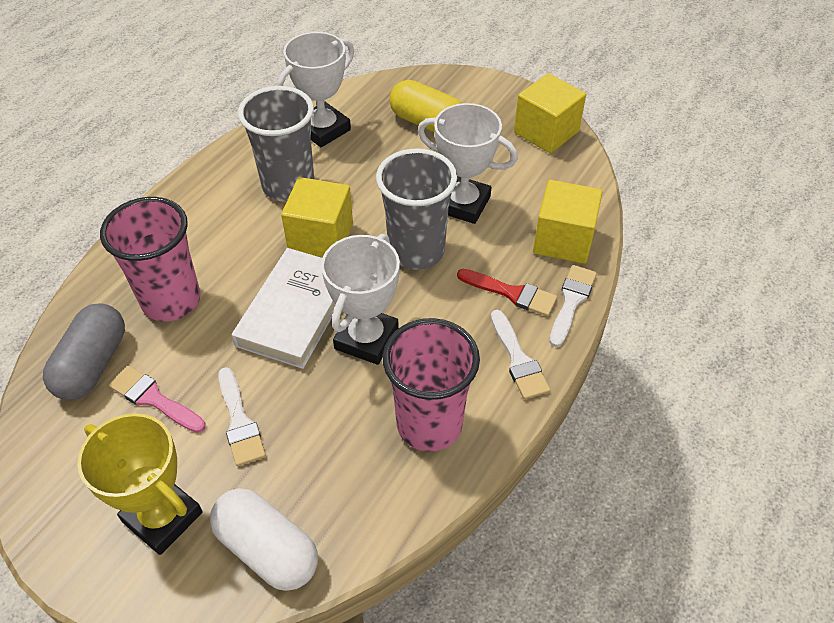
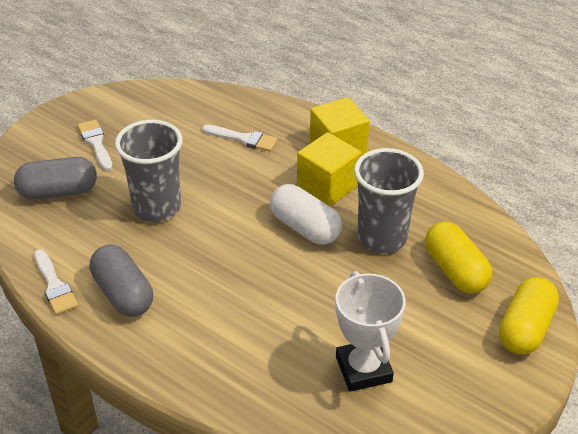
grey capsule: [43,303,125,400] = 1 -> [14,157,97,200] [90,245,153,317] = 2
pink brush: [109,366,206,433] = 1 -> none = 0
pink cup: [100,197,201,321] [383,318,480,452] = 2 -> none = 0
red brush: [457,269,557,316] = 1 -> none = 0
white book: [232,248,336,369] = 1 -> none = 0
white trophy: [277,32,355,147] [321,234,400,365] [418,103,518,224] = 3 -> [336,271,406,392] = 1
yellow capsule: [389,80,462,133] = 1 -> [425,222,492,294] [499,277,559,355] = 2
yellow cube: [281,177,353,257] [514,73,586,153] [533,180,602,264] = 3 -> [297,132,361,206] [310,97,370,156] = 2
yellow trophy: [77,413,203,555] = 1 -> none = 0

